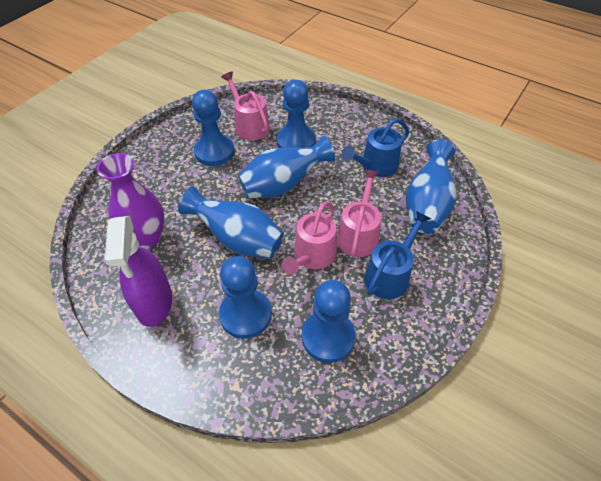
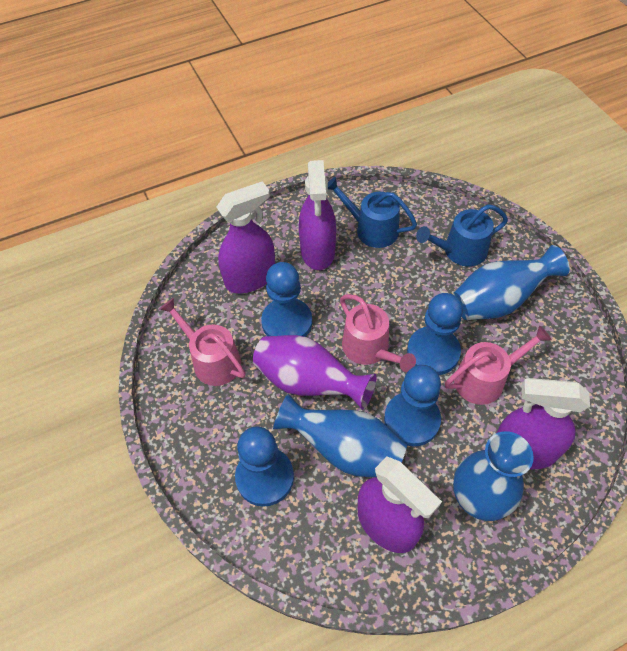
purple spray bottle: [105,216,172,327] = 1 -> [216,181,275,293] [299,160,336,270] [358,457,442,553] [497,378,590,469] = 4

